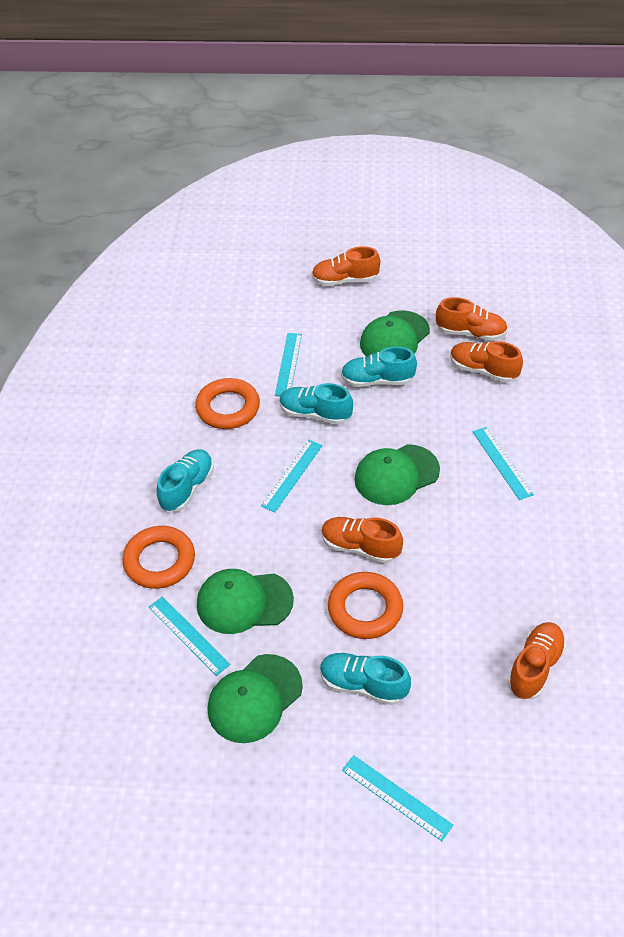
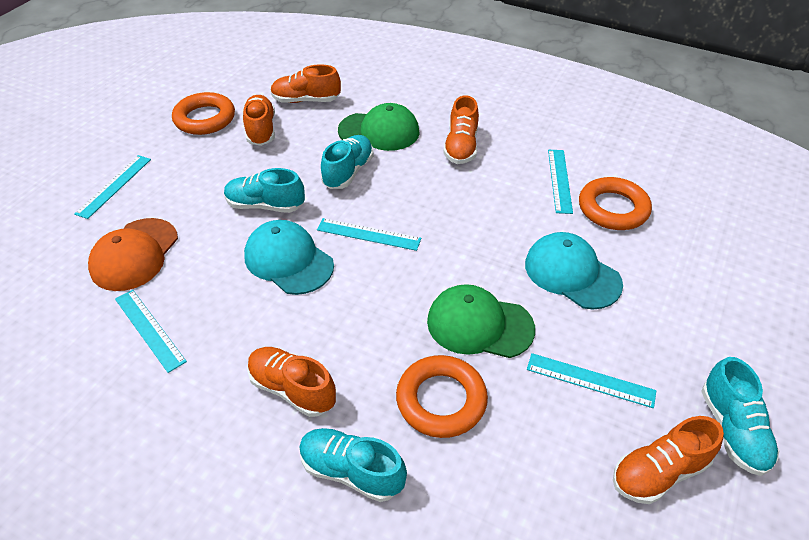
green cap: [197,569,294,634] [208,654,303,743] [354,444,440,505] [360,310,430,357] = 4 -> [338,103,420,151] [427,284,535,358] = 2
orange cap: none = 0 -> [88,218,178,291] = 1
turquoise cap: none = 0 -> [244,220,334,295] [525,232,623,309] = 2

